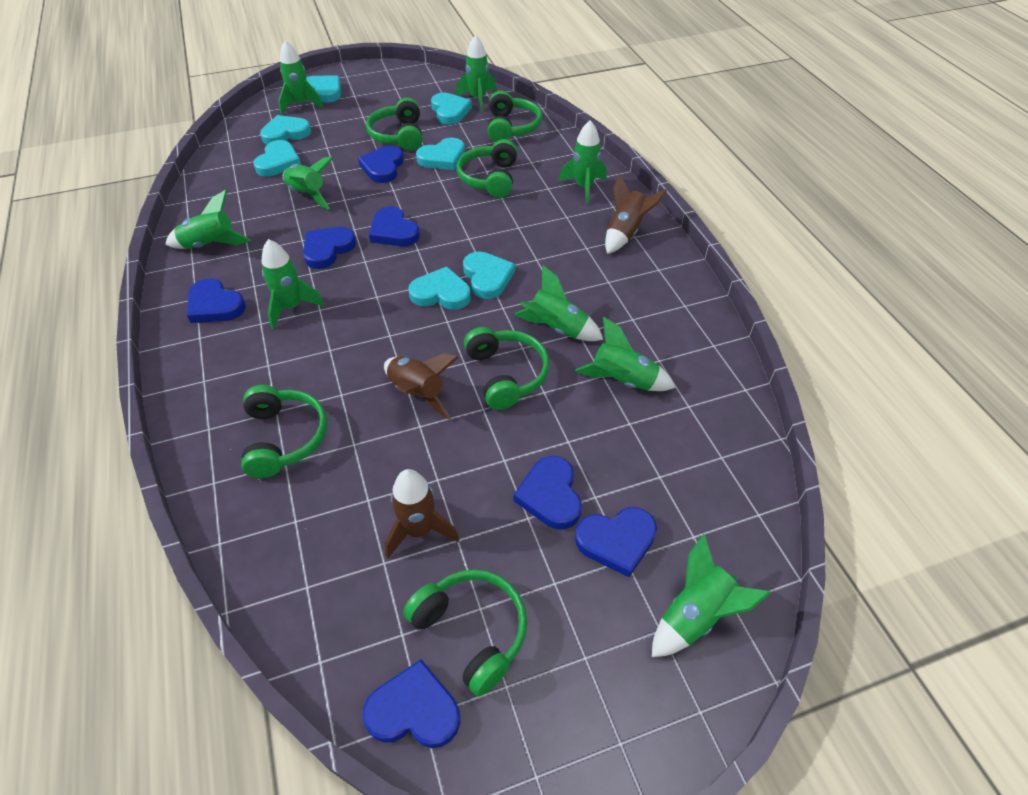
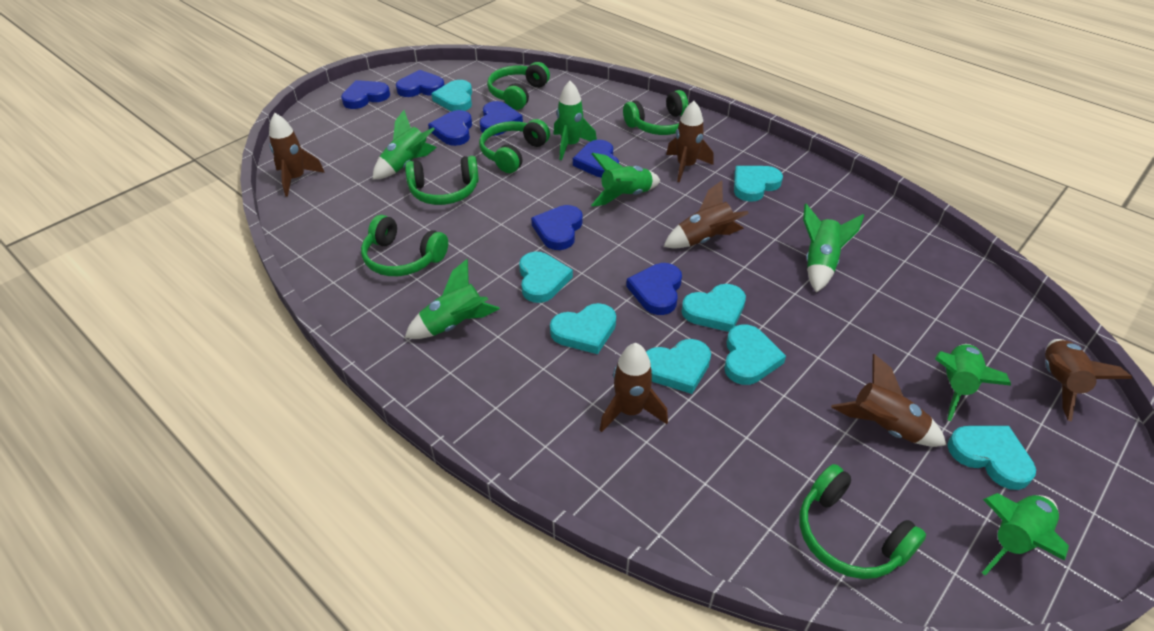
brown rocket: [384,353,459,420] [385,469,460,558] [605,174,667,254] = 3 -> [269,113,325,196] [600,343,668,432] [663,181,749,249] [666,101,713,182] [831,354,946,447] [1045,339,1132,421] = 6
green rocket: [165,190,251,249] [261,239,325,329] [278,40,324,114] [283,157,334,209] [456,35,497,112] [514,265,603,341] [559,120,606,204] [575,317,675,391] [652,534,771,657] = 9 -> [372,110,437,180] [405,259,500,339] [553,81,597,160] [591,153,661,207] [803,204,864,293] [935,344,1011,421] [982,493,1069,576] = 7
turquoise heart: [253,140,301,177] [260,115,311,145] [306,75,341,103] [408,267,471,310] [416,138,465,170] [431,93,472,125] [463,252,515,299] = 7 -> [431,80,472,111] [519,251,573,303] [550,303,616,354] [646,339,711,394] [682,284,746,332] [724,325,786,385] [734,166,783,202] [948,426,1036,490] = 8

